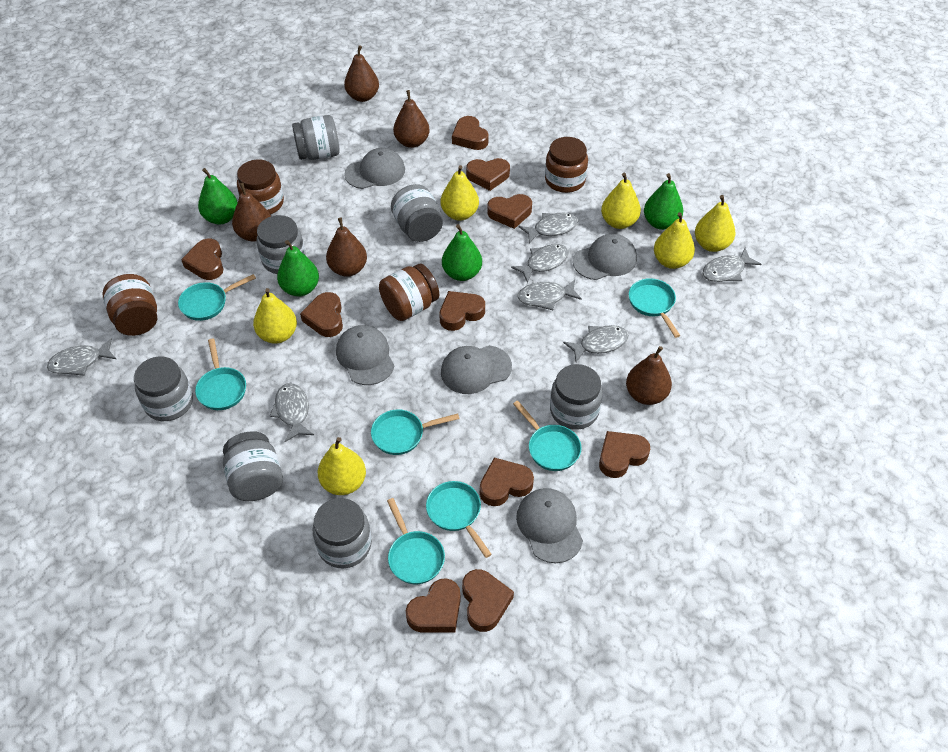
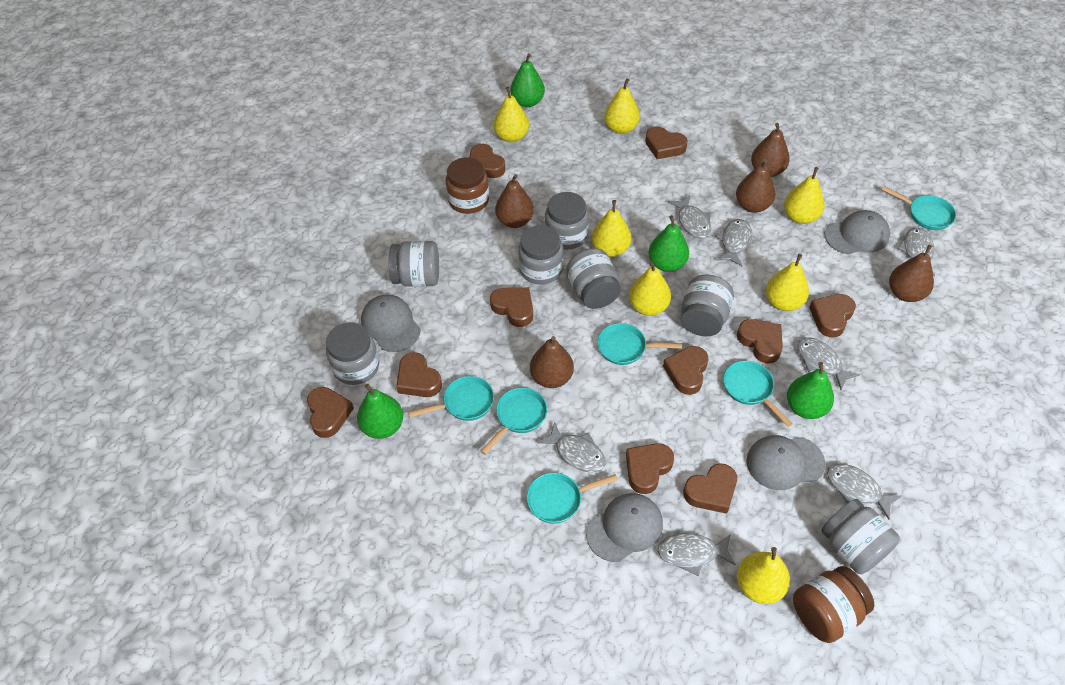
brown jar: [102,274,157,336] [237,159,284,215] [379,264,439,321] [545,137,588,193] = 4 -> [445,157,489,214] [793,566,874,643] = 2
grey cap: [336,325,394,385] [344,148,405,189] [441,345,512,394] [516,488,583,563] [573,234,637,280] = 5 -> [361,295,421,352] [586,493,663,562] [746,435,825,490] [825,210,890,254] = 4
turquoise pan: [178,274,256,321] [195,338,246,410] [371,410,460,455] [387,498,445,584] [426,481,492,558] [513,401,581,471] [629,278,680,338] = 7 -> [408,376,494,421] [481,388,547,455] [527,473,618,524] [598,323,682,365] [723,361,793,427] [882,186,956,230] = 6
yellow pear: [253,288,297,343] [318,437,366,495] [441,165,479,221] [601,173,641,229] [654,212,695,269] [695,195,736,252] = 6 -> [493,87,529,143] [592,200,631,257] [604,78,640,134] [629,261,671,316] [737,547,790,604] [766,254,809,311] [784,167,825,224] = 7

